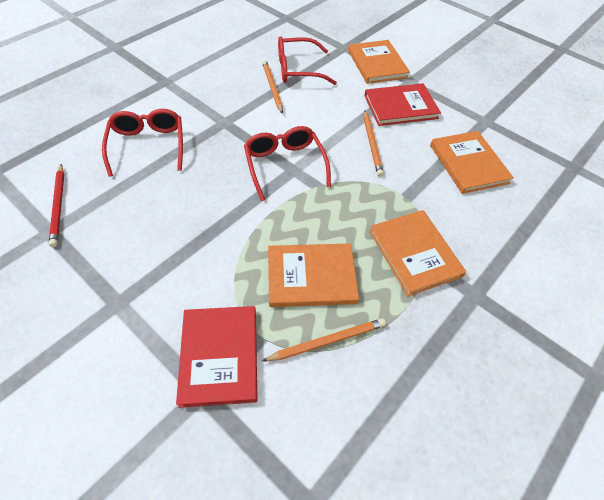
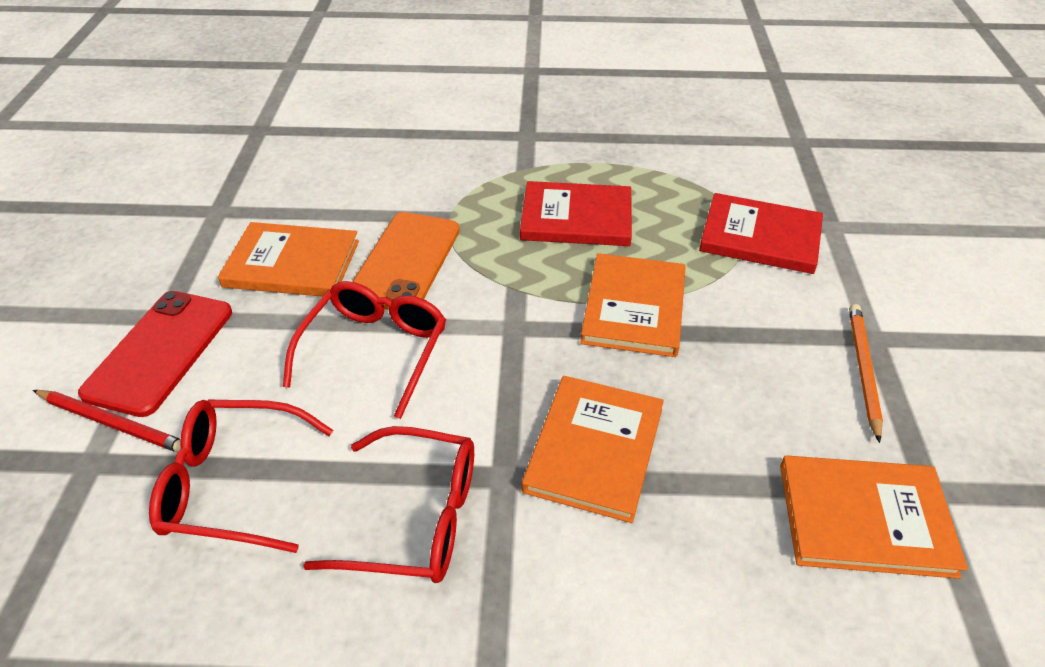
orange pencil: [262,60,283,114] [262,318,386,361] [364,110,384,177] = 3 -> [849,304,883,443] = 1
orange phone: none = 0 -> [352,212,460,310] = 1
red phone: none = 0 -> [78,291,232,417] = 1

